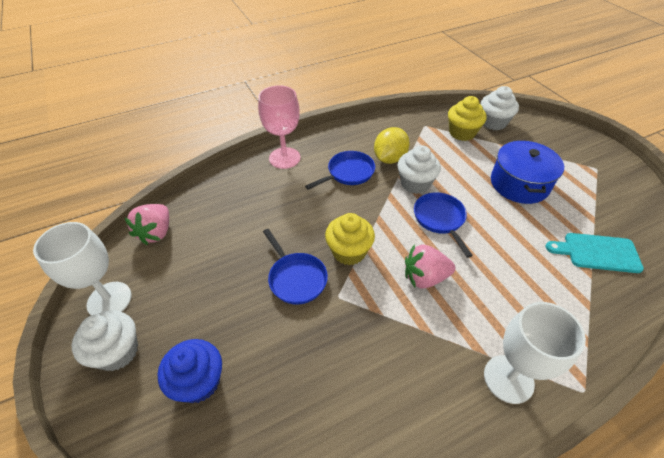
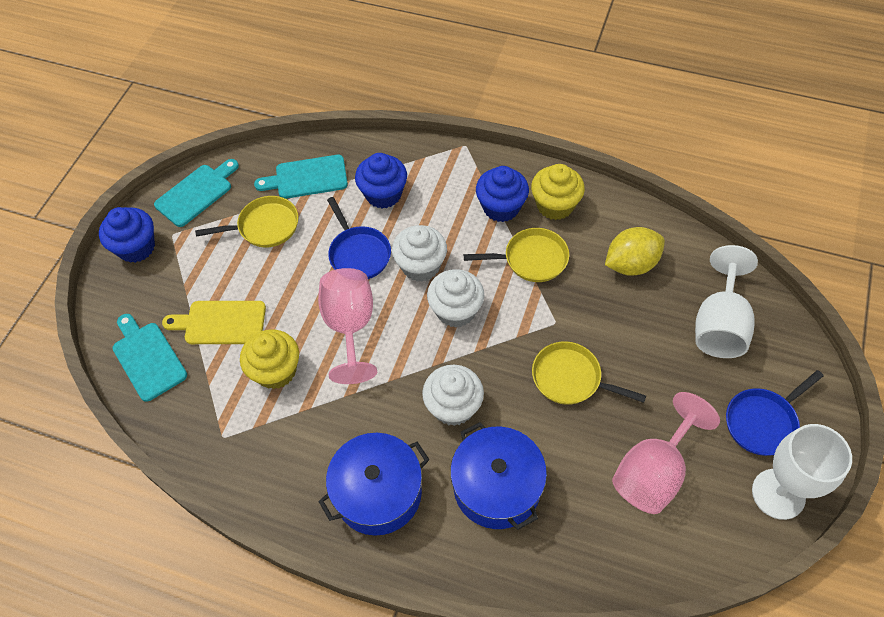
blue cupcake: [158,339,222,403] = 1 -> [99,207,155,263] [355,153,407,209] [476,166,529,222] = 3
blue pan: [263,229,328,304] [305,151,375,190] [414,192,473,258] = 3 -> [327,197,391,279] [726,370,824,456] = 2
blue pot: [491,140,564,204] = 1 -> [318,433,429,536] [450,422,547,530] = 2
pink goblet: [258,85,301,169] = 1 -> [318,268,377,384] [612,392,720,514] = 2
pink strawberry: [125,204,169,245] [405,244,455,289] = 2 -> none = 0
turquoise cutting board: [546,233,644,273] = 1 -> [112,314,187,402] [154,159,239,227] [254,155,348,199] = 3
yellow cutting board: none = 0 -> [162,301,266,344] = 1
yellow pan: none = 0 -> [195,196,298,247] [464,228,569,282] [532,341,646,405] = 3

